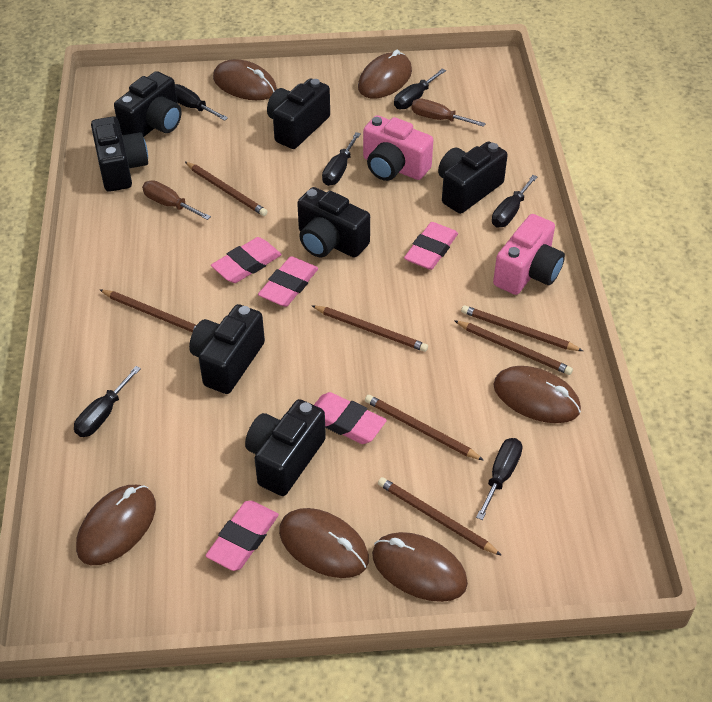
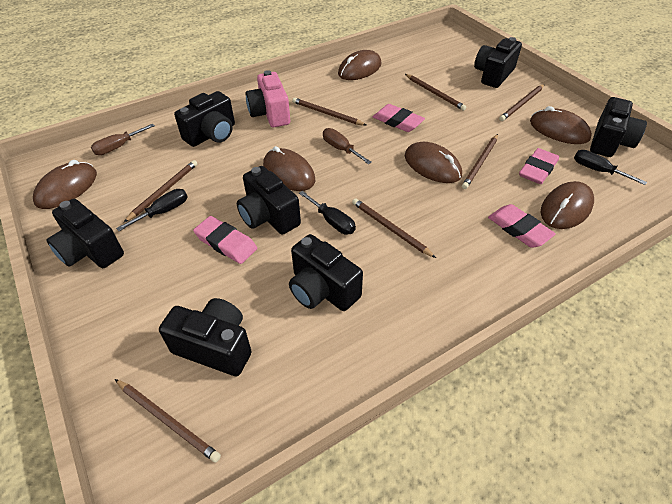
black screwdriver: [74,366,141,437] [175,84,228,121] [322,132,361,186] [394,68,446,109] [476,438,523,520] [492,175,537,227] = 6 -> [116,189,187,231] [299,191,356,235] [574,150,647,185] = 3
pink camera: [363,115,433,181] [493,214,565,295] = 2 -> [246,70,290,127] = 1
pink eraser: [205,501,279,571] [211,237,282,283] [258,256,318,307] [314,392,387,444] [404,222,458,270] = 5 -> [193,216,257,264] [373,104,425,132] [488,204,556,248] [519,148,559,184] = 4

